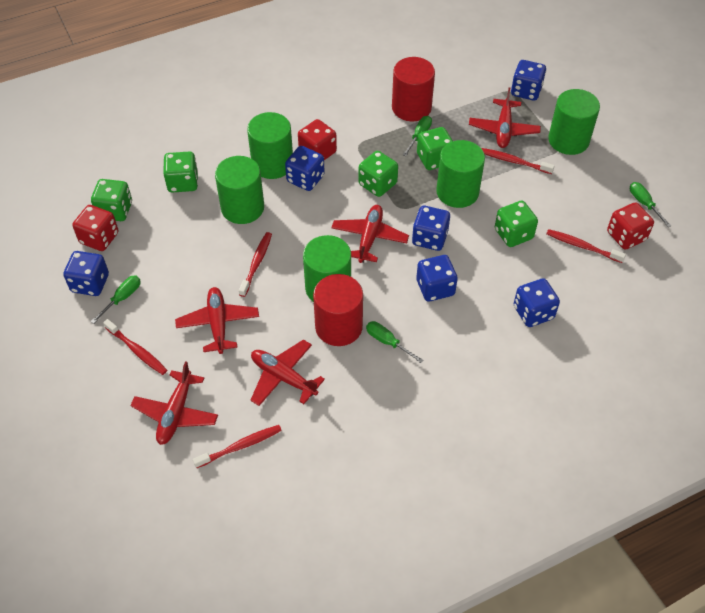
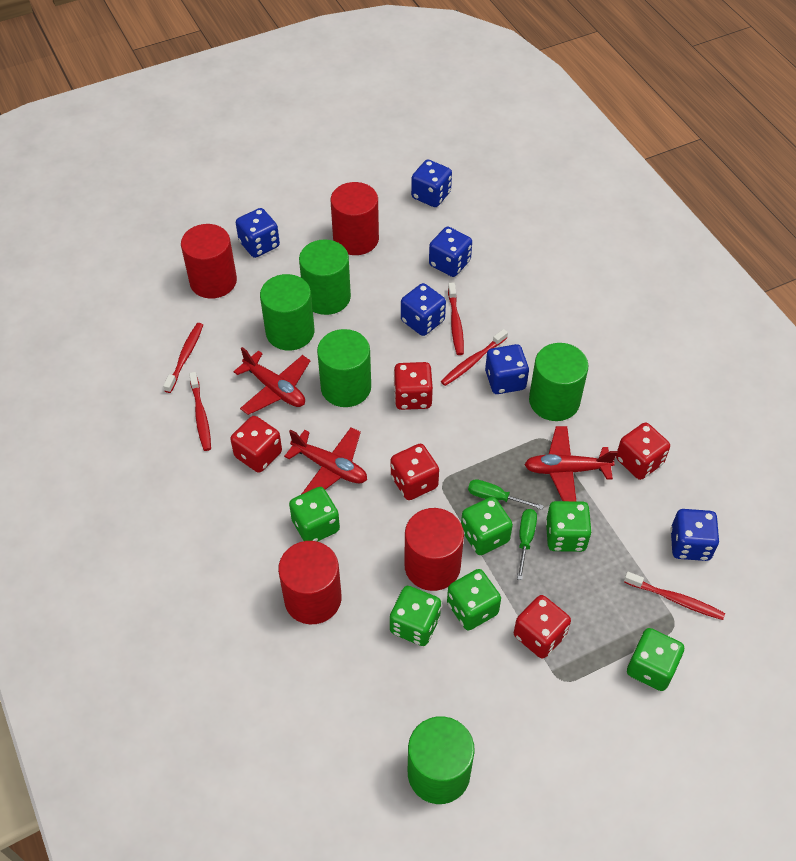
green dice: [91,179,132,221] [163,151,198,193] [359,151,398,197] [417,127,453,170] [495,201,538,247] = 5 -> [289,487,340,542] [390,586,441,646] [447,569,501,630] [461,497,513,555] [546,501,592,552] [627,628,684,691] = 6
green screwdriver: [91,275,141,324] [366,321,424,363] [403,116,432,156] [630,182,671,227] = 4 -> [468,479,544,510] [517,509,537,580] = 2
red cylinder: [313,274,363,346] [392,57,435,121] = 2 -> [181,224,237,299] [278,541,341,624] [331,182,379,255] [404,508,464,591] = 4
red dice: [72,205,118,251] [298,119,337,160] [607,202,654,250] = 3 -> [230,416,282,473] [391,444,439,500] [394,362,433,410] [514,595,571,659] [616,423,670,480] = 5
red plane: [130,361,218,445] [175,287,259,354] [251,339,325,406] [331,205,409,263] [469,87,541,148] = 5 -> [233,347,310,415] [284,427,367,494] [524,426,617,501] = 3

